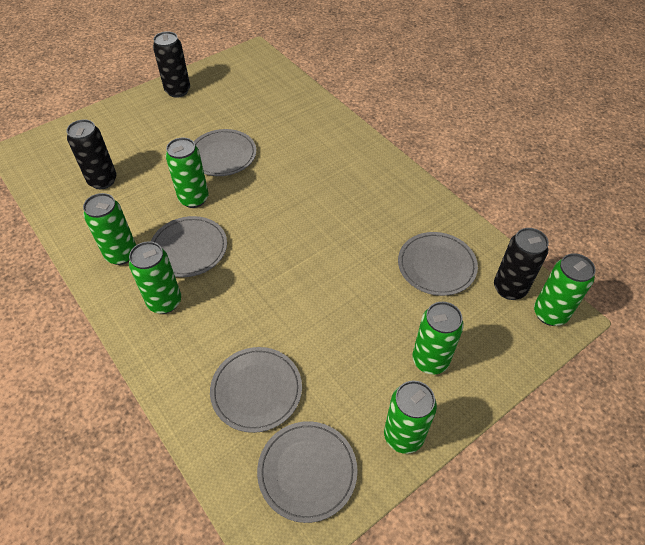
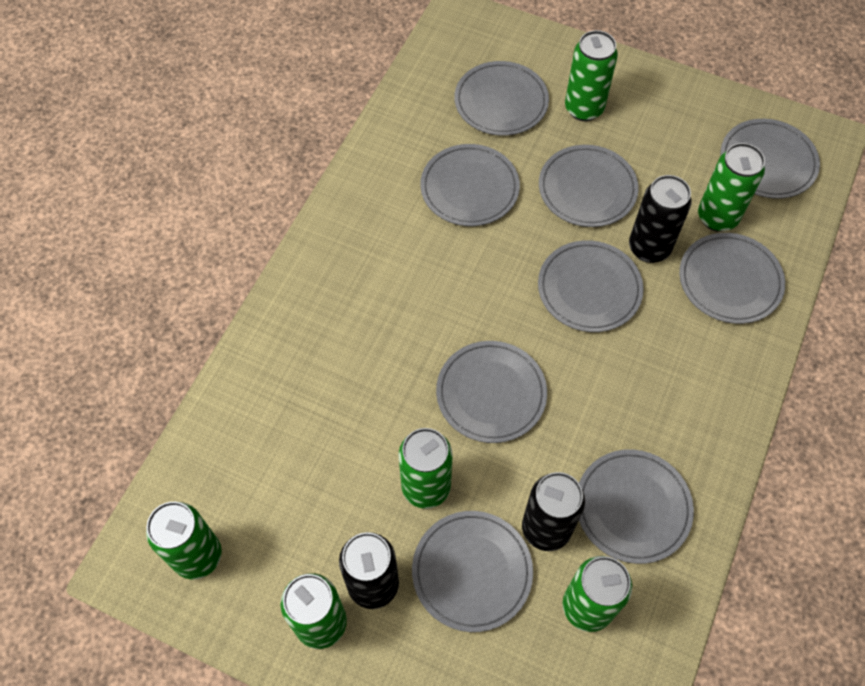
grey plate: [151,216,227,277] [194,129,256,176] [210,347,302,433] [257,421,358,523] [398,232,478,296] = 5 -> [412,511,533,632] [420,144,520,226] [436,341,547,443] [454,61,549,136] [538,240,644,332] [539,145,639,227] [579,449,694,564] [679,233,785,324] [721,119,820,199] = 9

